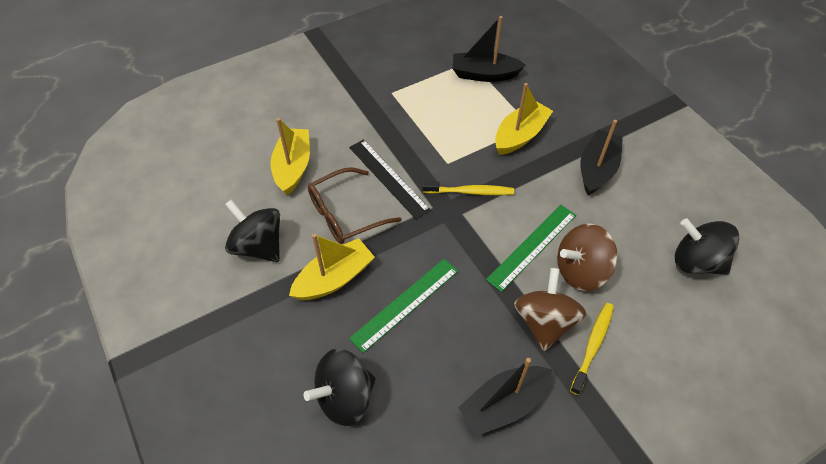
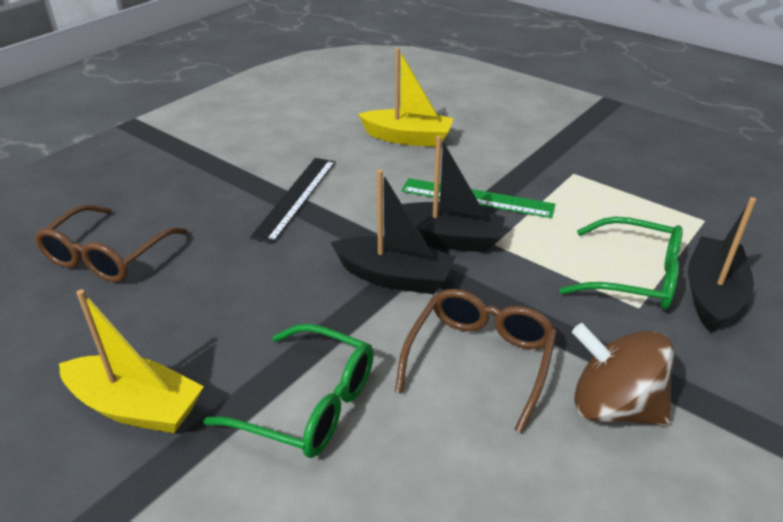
black spinning top: [225,199,280,262] [304,348,376,426] [675,218,739,275] = 3 -> none = 0
brown glasses: [308,167,402,244] = 1 -> [35,204,187,282] [395,289,557,433] = 2
brown spinning top: [514,268,586,351] [557,223,618,291] = 2 -> [572,323,674,426] = 1
green glasses: none = 0 -> [203,324,374,458] [560,217,682,310] = 2
green ruler: [349,259,458,353] [486,205,576,292] = 2 -> [401,178,556,218] = 1
yellow boat: [270,118,310,196] [289,234,375,300] [495,83,553,155] = 3 -> [59,289,204,433] [358,48,454,147] = 2
yellow toothbrush: [423,181,514,195] [570,303,614,395] = 2 -> none = 0

